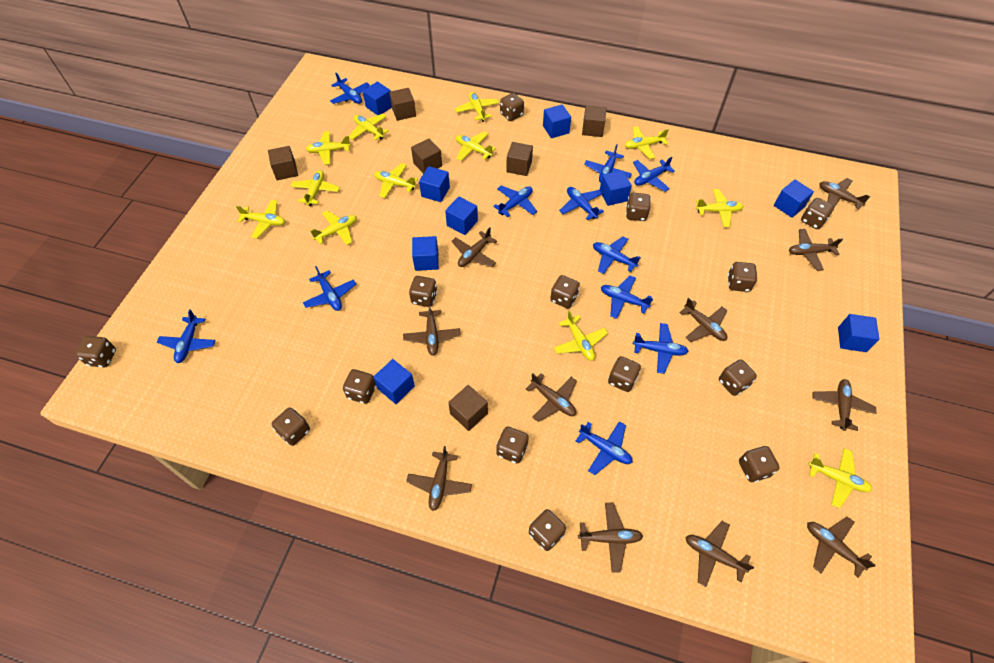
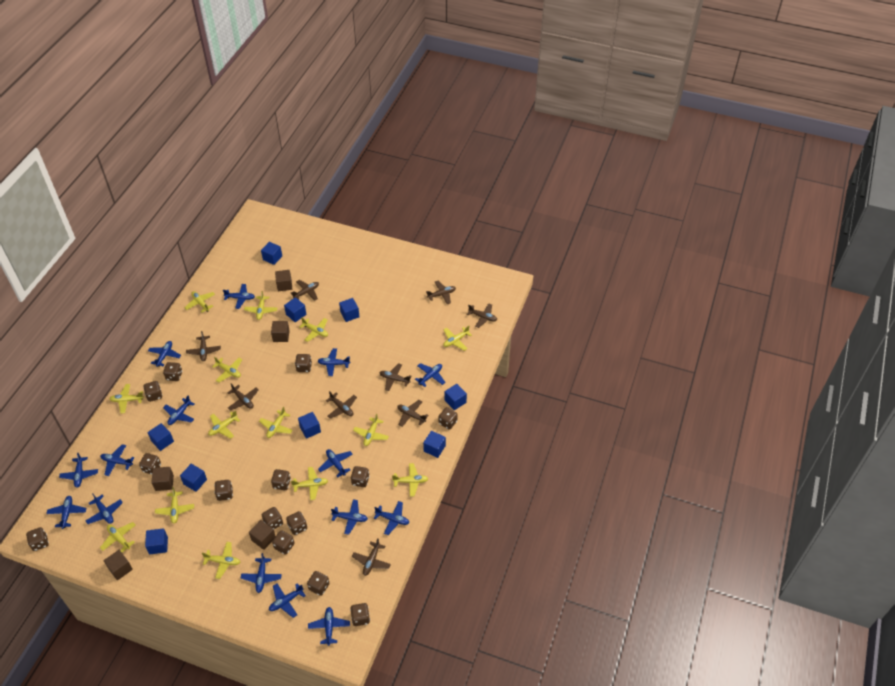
blue plane: [157,309,216,363] [303,266,356,311] [330,73,370,104] [493,185,537,217] [559,187,604,220] [576,421,633,475] [584,144,632,183] [593,236,641,274] [601,276,653,319] [633,157,675,191] [633,323,689,374] = 11 -> [46,496,86,529] [59,452,98,488] [86,494,123,524] [100,444,135,476] [148,341,181,367] [163,395,194,425] [223,284,255,309] [241,553,282,593] [269,583,306,618] [308,607,350,646] [318,348,350,376] [318,449,353,477] [331,499,368,535] [374,501,409,535] [415,363,445,387] = 15
brown cube: [268,146,298,180] [389,88,416,121] [411,139,442,174] [448,385,488,431] [506,142,533,176] [582,105,606,137] = 6 -> [103,550,133,580] [151,467,174,491] [249,520,276,550] [271,321,290,342] [275,270,292,291] = 5
brown plane: [403,302,461,356] [406,446,472,511] [451,227,497,267] [526,373,577,422] [578,503,643,573] [679,298,728,342] [686,521,754,587] [789,229,843,271] [807,516,876,578] [812,379,876,431] [819,178,870,210] = 11 -> [186,331,221,361] [227,383,259,411] [291,280,319,301] [326,391,357,419] [352,538,391,576] [379,363,411,391] [397,400,429,427] [426,281,456,304] [467,303,497,328] = 9
yellow plane: [236,200,285,239] [291,170,340,206] [306,131,351,165] [310,210,357,245] [349,114,389,140] [374,163,418,198] [455,92,499,122] [456,132,496,161] [554,310,608,361] [625,126,669,159] [696,189,744,227] [808,448,872,508] = 12 -> [100,522,136,552] [110,384,144,413] [155,487,194,523] [184,291,215,313] [202,542,240,579] [208,411,240,439] [212,357,242,382] [244,291,278,320] [259,407,293,438] [291,467,328,500] [300,317,328,342] [353,414,389,446] [392,463,428,497] [443,326,472,351] = 14

